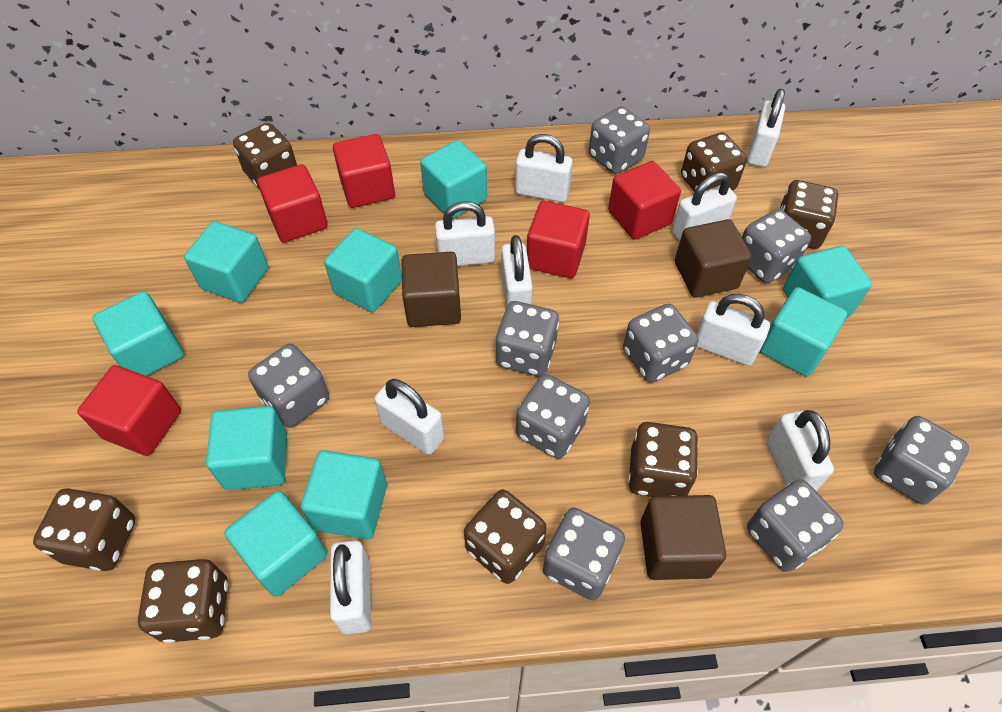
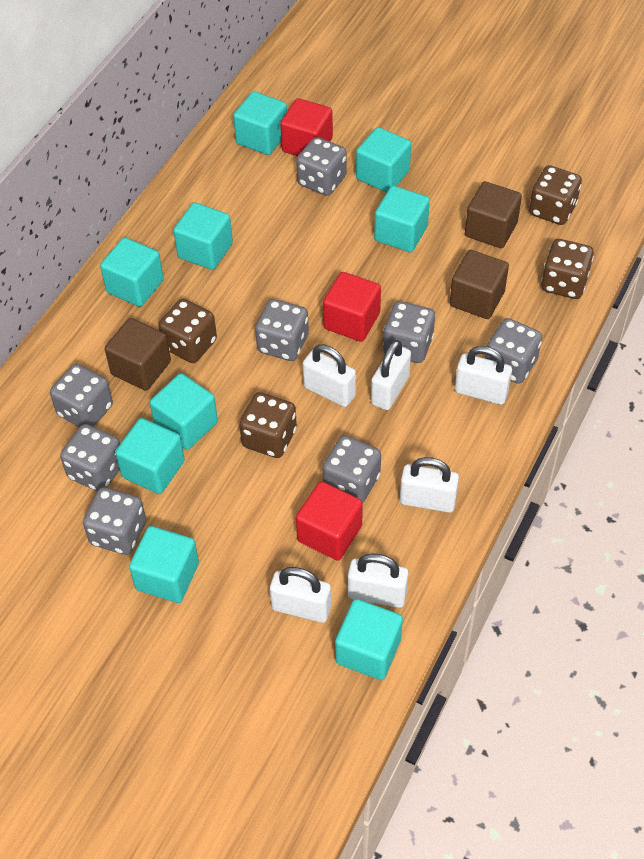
brown dice: [33,488,135,571] [138,559,228,643] [233,123,297,188] [464,490,547,584] [628,422,698,497] [681,132,747,192] [778,180,838,249] = 7 -> [158,299,217,363] [239,392,297,458] [529,165,582,225] [541,239,594,299] = 4
grey dice: [248,344,329,428] [495,301,559,376] [516,374,590,459] [543,507,625,600] [589,106,650,174] [623,304,698,383] [742,209,811,283] [747,479,844,572] [874,416,969,504] = 9 -> [50,364,113,427] [60,424,120,491] [83,487,146,555] [255,299,309,361] [296,137,347,196] [323,435,381,503] [383,301,435,363] [485,318,542,384] = 8
red cube: [77,365,181,456] [257,164,328,243] [333,134,395,208] [527,201,590,278] [608,161,681,240] = 5 -> [280,98,333,156] [296,481,363,561] [323,272,381,342] = 3
white padlock: [330,541,371,634] [374,379,444,455] [435,201,495,266] [501,235,533,307] [515,134,573,202] [672,172,737,242] [696,294,770,366] [747,89,785,167] [766,410,834,491] = 9 -> [270,567,331,623] [303,345,356,407] [348,553,409,608] [371,340,411,410] [400,457,459,513] [455,346,512,405] = 6

